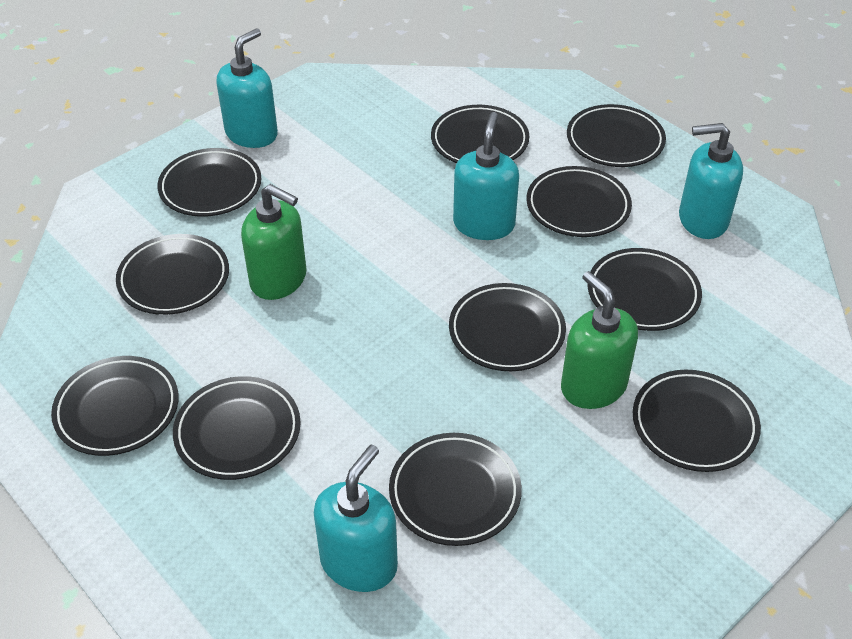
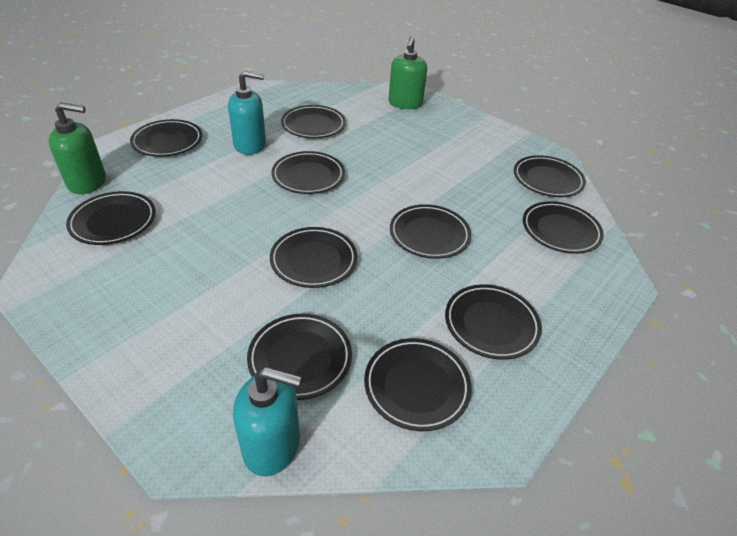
turquoise soap dispenser: [216,28,278,148] [314,445,398,592] [453,112,519,240] [679,123,743,239] = 4 -> [228,70,266,155] [233,367,302,476] = 2

